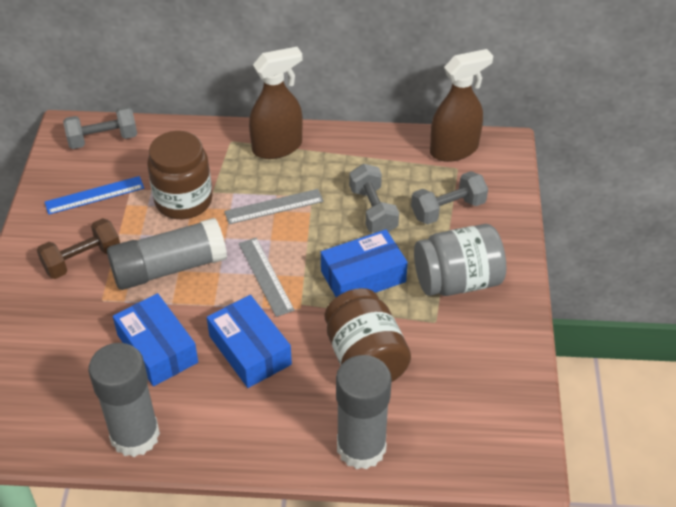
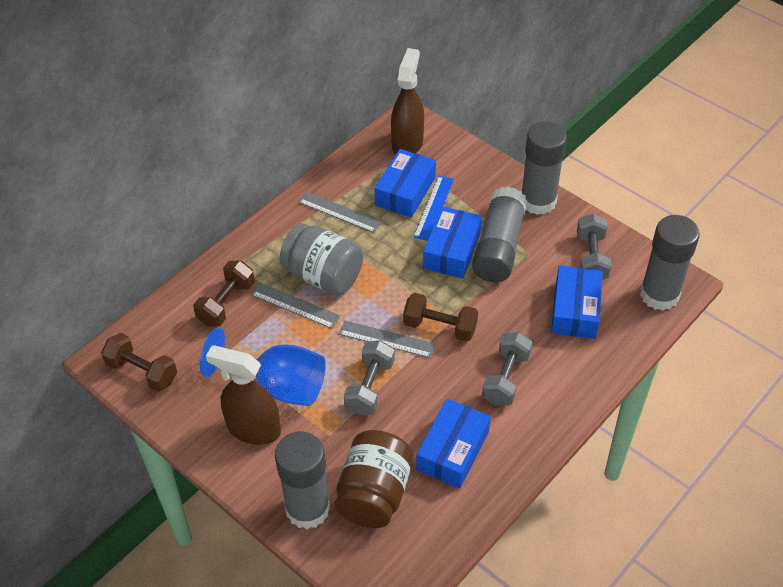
blue box: [113,293,198,386] [207,295,292,388] [321,229,408,297] = 3 -> [375,149,436,218] [416,399,491,488] [423,206,482,278] [551,265,603,339] = 4
blue goblet: none = 0 -> [200,328,326,406] = 1
brown dumbbell: [37,218,120,279] = 1 -> [101,333,177,392] [193,261,255,327] [403,293,478,342] = 3
brown jar: [147,131,212,219] [325,288,411,382] = 2 -> [335,430,413,528] = 1
grey glue stick: [88,343,160,457] [107,218,227,290] [336,355,392,469] = 3 -> [275,431,330,529] [472,186,528,282] [522,121,567,215] [640,215,700,311] = 4
grey ruler: [224,189,324,224] [239,238,294,317] = 2 -> [251,283,341,329] [298,191,382,233] [339,321,436,358] = 3

